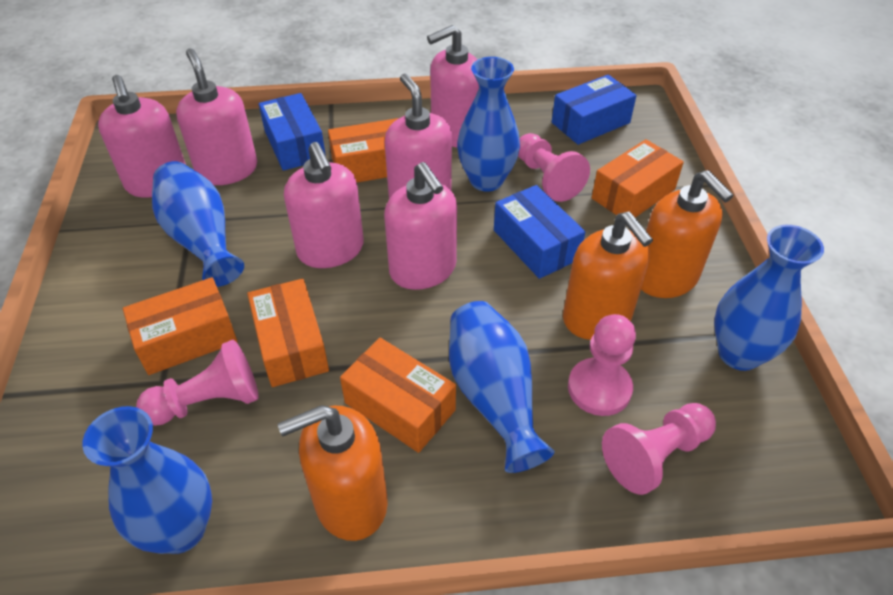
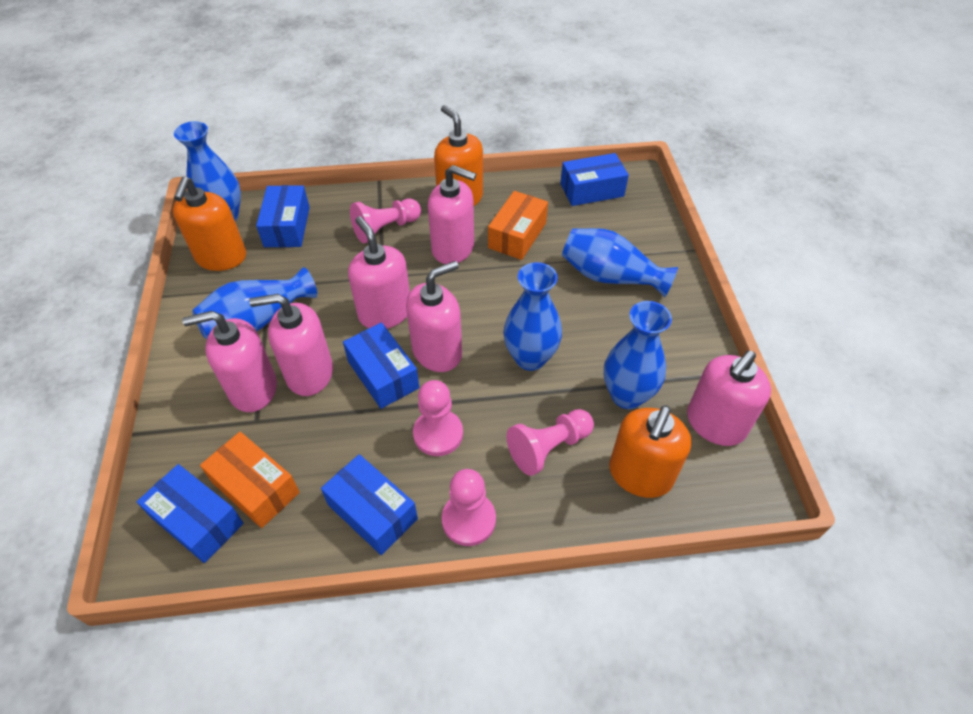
blue box: [259,93,326,171] [494,185,585,279] [552,75,637,145] = 3 -> [137,464,244,563] [256,185,310,247] [321,454,418,555] [343,322,419,409] [560,153,629,206] = 5
orange box: [123,277,237,375] [247,279,329,387] [328,118,399,183] [340,338,456,453] [592,139,684,218] = 5 -> [200,432,300,528] [488,191,548,260] = 2

